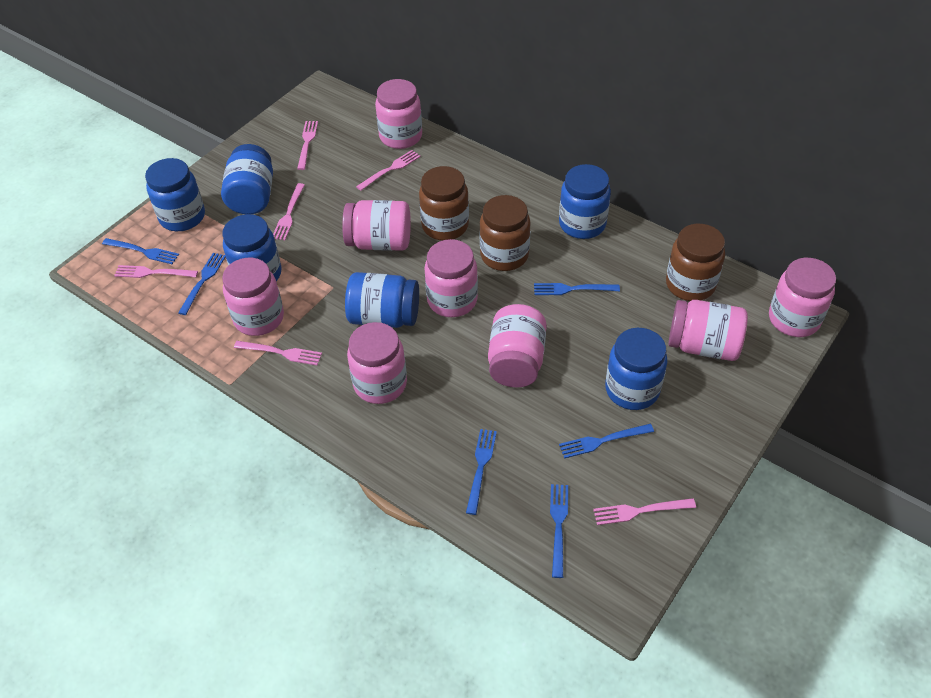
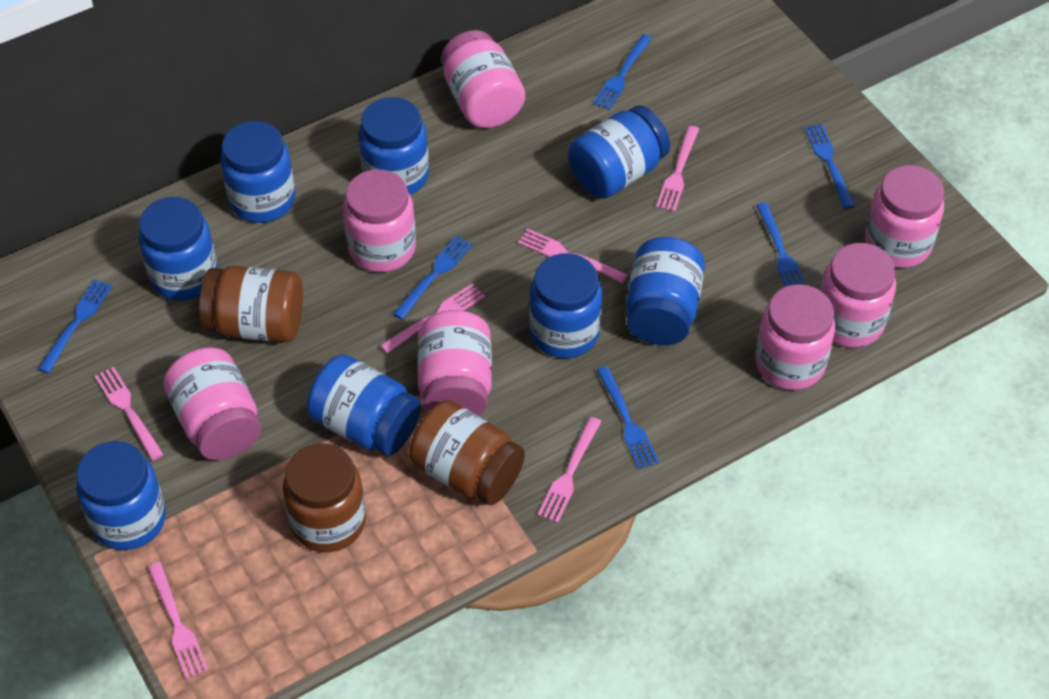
blue jar: [145,158,205,231] [221,144,273,214] [222,214,282,281] [345,272,419,328] [559,164,611,239] [605,328,667,410] = 6 -> [76,441,166,550] [138,197,218,301] [220,121,295,223] [307,355,421,456] [358,97,429,195] [529,253,602,358] [568,105,670,199] [626,237,705,345] = 8
pink jar: [222,258,284,336] [342,200,411,251] [347,322,407,404] [375,79,422,149] [424,239,478,317] [488,304,547,388] [668,300,748,361] [769,258,836,337] = 8 -> [164,347,261,460] [343,169,416,272] [418,310,492,416] [441,30,525,128] [755,284,835,390] [820,243,896,348] [865,165,944,268] = 7

